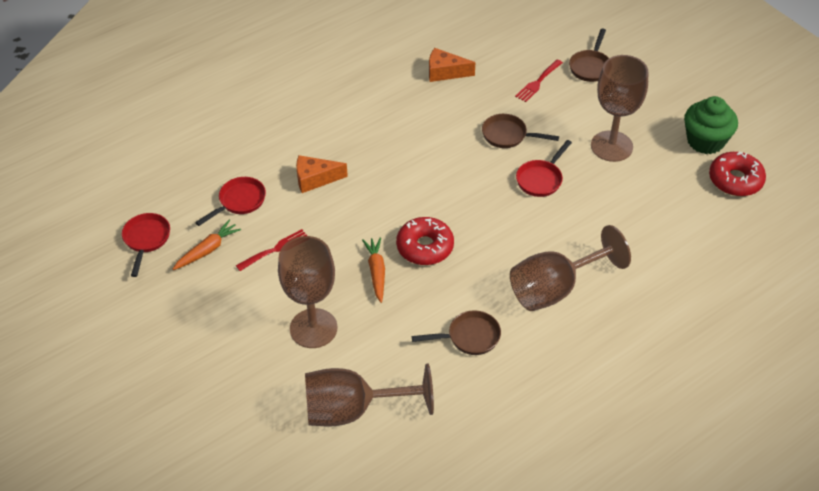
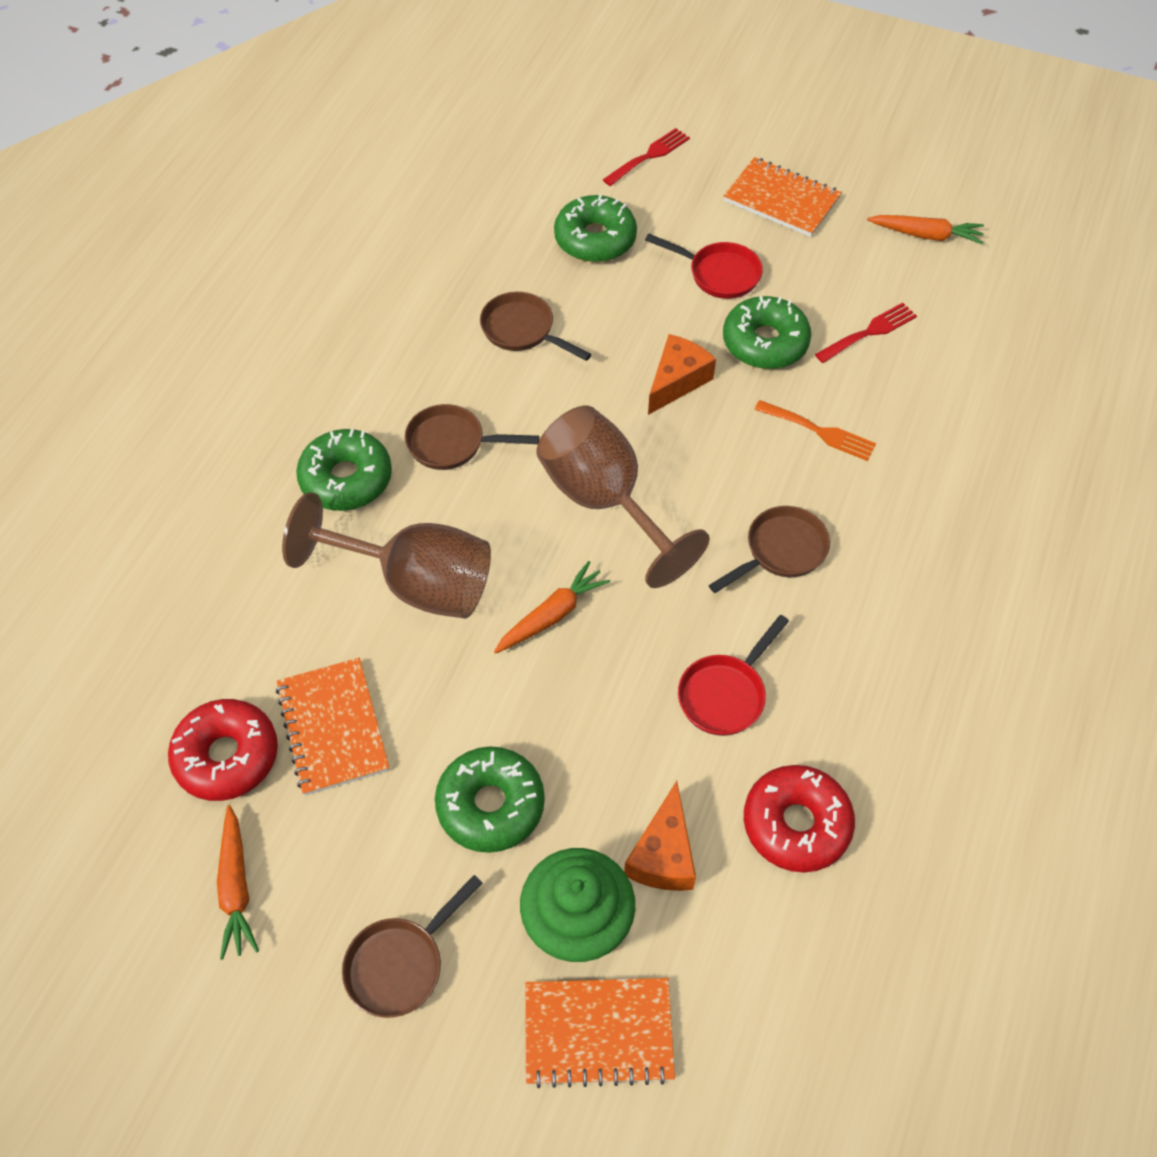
brown goblet: [278,236,338,348] [305,364,434,427] [510,225,631,311] [591,55,648,162] = 4 -> [282,492,491,619] [536,406,710,588] = 2
brown pan: [412,310,501,355] [482,114,559,148] [569,29,609,82] = 3 -> [342,875,483,1018] [405,404,539,470] [480,292,592,361] [709,506,830,593] = 4
green donut: none = 0 -> [296,429,392,511] [435,747,545,853] [554,194,637,262] [723,296,811,369] = 4
orange carrot: [172,220,241,270] [362,237,385,303] = 2 -> [217,805,259,960] [494,561,611,654] [867,215,984,244] = 3
orange fork: none = 0 -> [754,400,876,461] = 1
orange notebook: none = 0 -> [276,658,389,796] [525,978,675,1088] [724,157,842,237] = 3
red pan: [122,213,170,277] [195,177,266,226] [516,140,572,197] = 3 -> [645,234,763,299] [678,615,789,736] = 2

